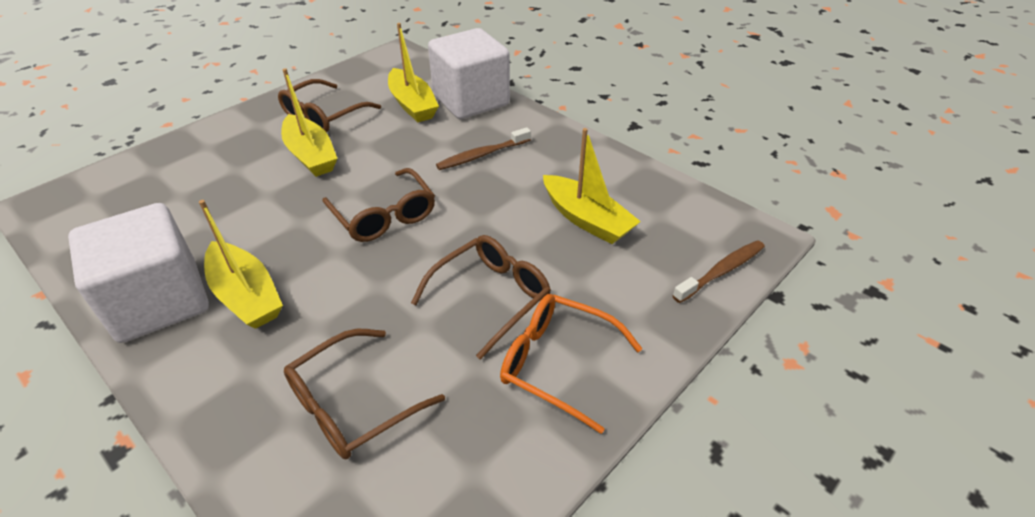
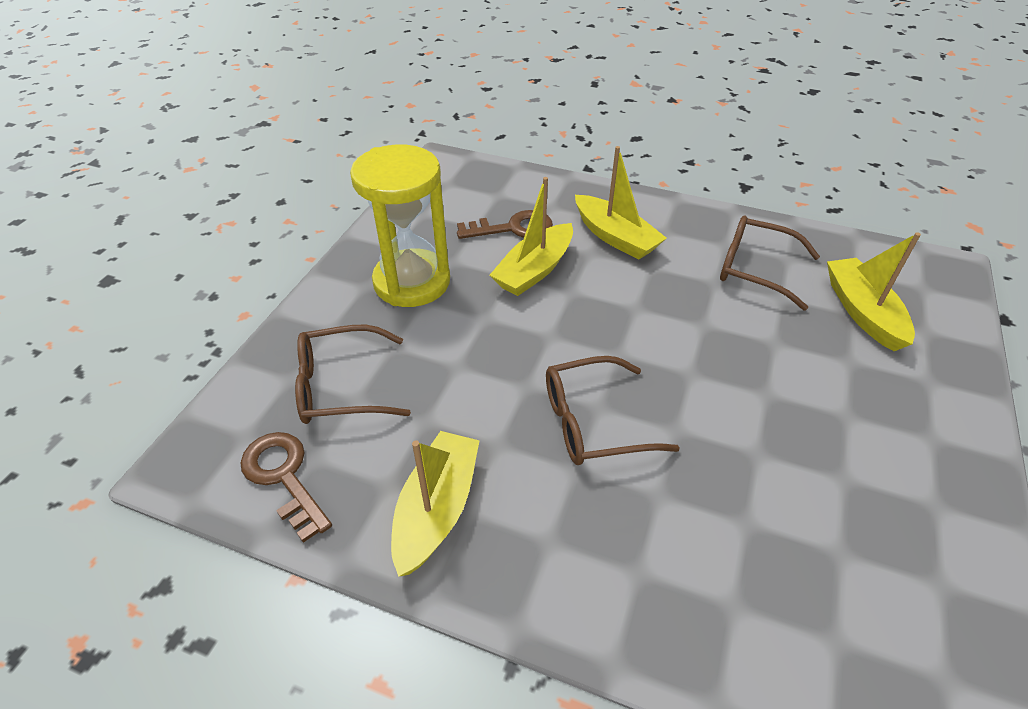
brown glasses: [278,79,381,133] [284,329,445,460] [322,168,435,242] [411,235,551,360] = 4 -> [295,325,411,424] [546,356,680,465] [720,216,820,311] = 3
brown key: none = 0 -> [240,432,332,543] [457,210,553,239] = 2
brown toothbrush: [436,127,531,170] [673,240,765,303] = 2 -> none = 0
orange glasses: [500,294,643,434] = 1 -> none = 0
white cube: [68,203,209,343] [428,28,510,119] = 2 -> none = 0
yellow hourglass: none = 0 -> [350,145,450,307] = 1

